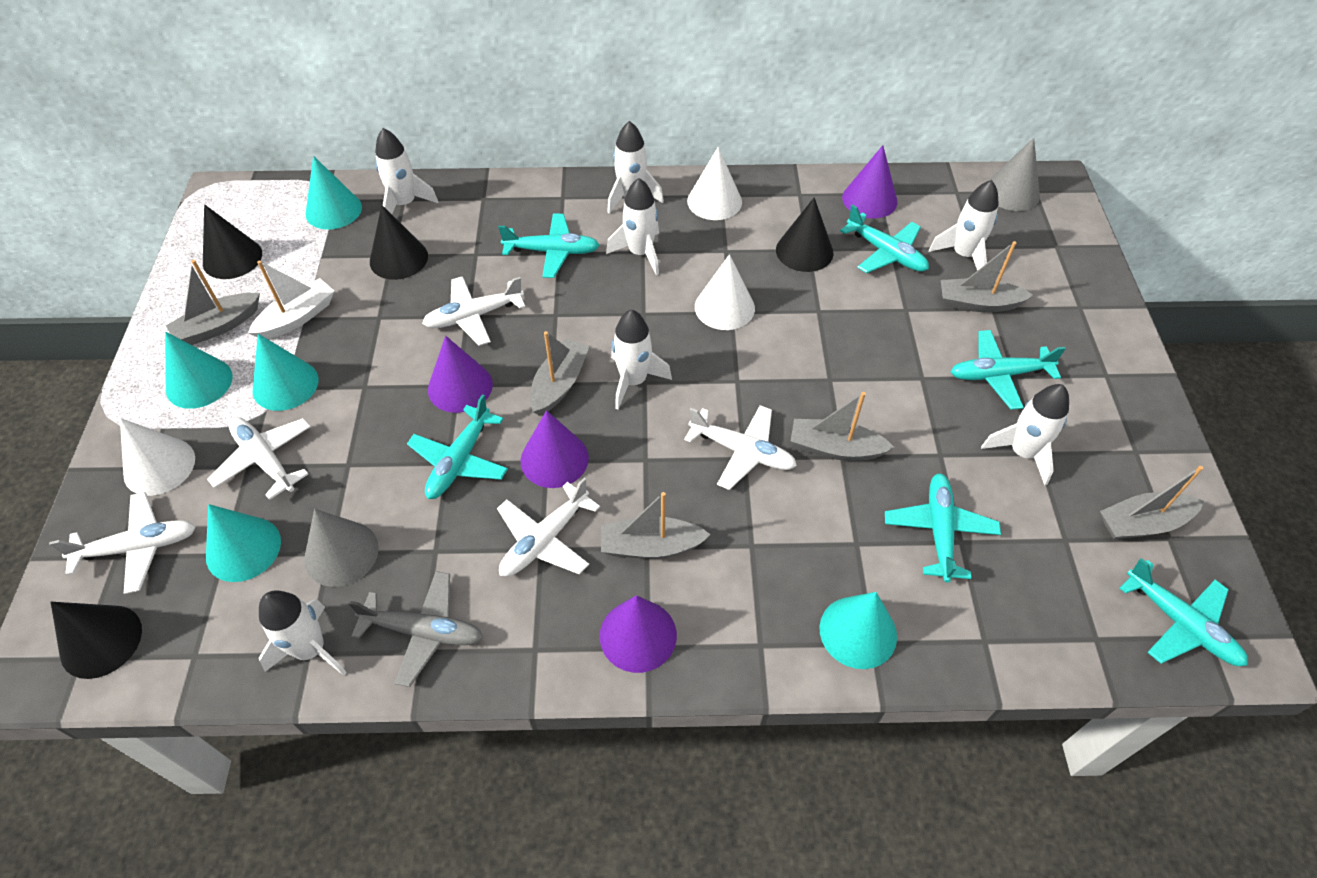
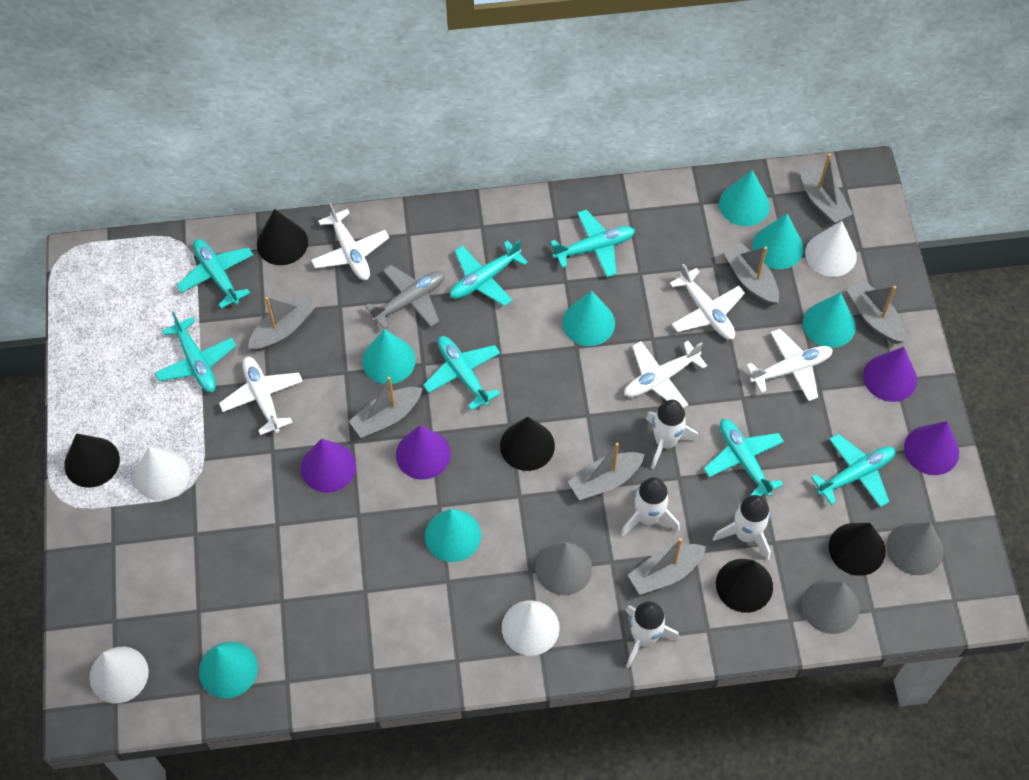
black cone: [51,602,142,679] [203,204,262,279] [370,205,428,280] [776,197,834,272] = 4 -> [64,433,120,488] [257,209,308,265] [500,417,555,471] [716,559,773,613] [829,523,886,576] = 5
grey boat: [166,260,260,345] [530,331,590,416] [601,492,711,559] [791,392,894,461] [941,241,1033,312] [1100,466,1204,539] = 6 -> [248,294,315,351] [349,377,423,438] [568,443,645,500] [628,538,706,595] [723,242,779,305] [800,153,853,223] [847,280,905,344] = 7
grey cone: [304,509,379,587] [988,138,1040,211] = 2 -> [535,542,592,595] [802,579,859,634] [887,522,943,575] = 3
turquoise cone: [165,332,233,409] [206,504,281,582] [253,334,318,411] [306,156,362,230] [820,592,897,669] = 5 -> [199,642,258,698] [362,329,416,384] [425,509,481,562] [562,291,615,346] [719,170,770,226] [752,213,804,269] [803,292,856,348] = 7
turquoise plane: [407,394,508,499] [498,213,600,278] [840,205,929,273] [885,473,1001,583] [951,330,1066,410] [1120,558,1248,666] = 6 -> [155,312,236,392] [177,239,254,309] [423,336,500,410] [450,240,528,306] [550,209,635,277] [704,419,784,497] [811,434,896,508] = 7
white boat: [248,261,334,339] = 1 -> none = 0
white cone: [120,418,195,496] [687,147,742,220] [695,254,755,330] = 3 -> [89,647,149,703] [134,447,190,501] [502,600,560,656] [805,221,857,277] = 4
white rocket: [259,590,347,675] [375,128,438,214] [606,178,659,275] [607,121,664,214] [611,309,672,409] [929,180,999,271] [981,384,1069,485] = 7 -> [621,477,680,537] [625,602,679,668] [646,400,698,470] [713,495,771,560] = 4

